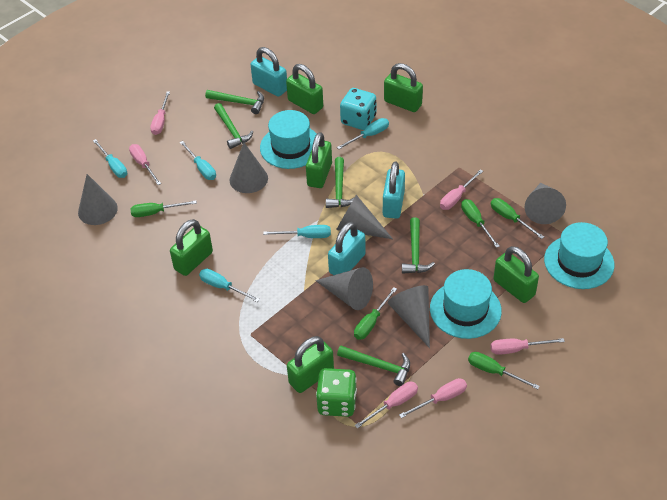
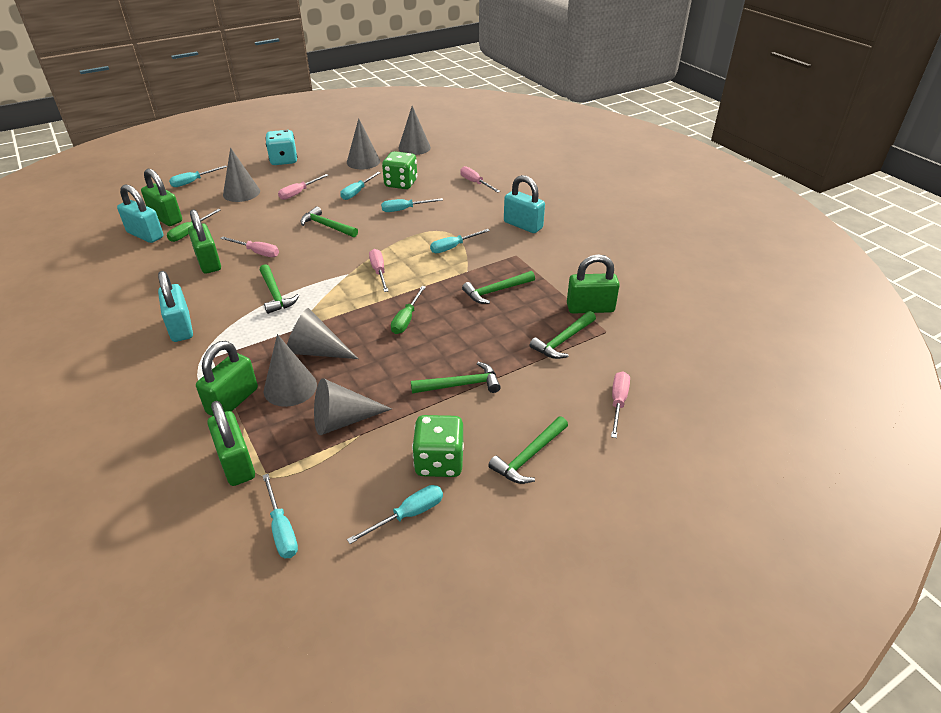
green dice: [316,368,357,417] = 1 -> [382,151,417,189] [412,415,464,477] = 2
green hammer: [205,90,264,114] [214,103,253,149] [326,157,355,208] [337,346,410,386] [402,217,435,274] = 5 -> [260,264,300,314] [300,207,358,237] [411,362,501,393] [462,271,535,304] [488,416,568,484] [530,311,596,359] = 6
green padlock: [170,219,213,276] [286,64,323,114] [287,336,334,393] [306,132,332,188] [384,63,423,112] [493,246,539,303] = 6 -> [141,169,182,226] [188,209,221,274] [196,341,258,416] [207,401,255,486] [567,254,620,314] = 5
green screwdriver: [130,201,197,217] [354,287,397,340] [461,199,500,248] [468,352,540,390] [491,198,544,239] = 5 -> [167,209,221,242] [391,286,426,334] = 2
pink screwdriver: [129,144,161,185] [150,91,170,135] [355,381,418,429] [399,378,467,418] [440,169,483,210] [490,338,565,355] = 6 -> [220,236,279,257] [278,174,329,200] [369,249,388,292] [460,166,500,193] [611,371,630,438] = 5
turquoise hat: [260,110,317,169] [430,269,502,339] [544,222,614,289] = 3 -> none = 0
turquoise screwdriver: [93,139,127,178] [180,141,216,180] [199,269,260,302] [263,225,331,238] [337,118,389,149] = 5 -> [169,165,227,187] [262,474,298,558] [340,172,381,200] [347,485,443,544] [381,198,443,212] [430,229,490,253] = 6

